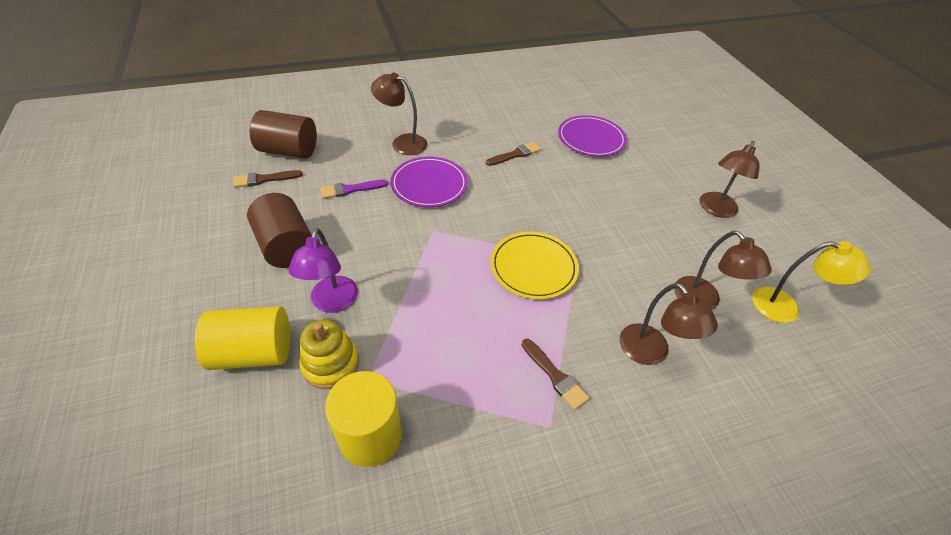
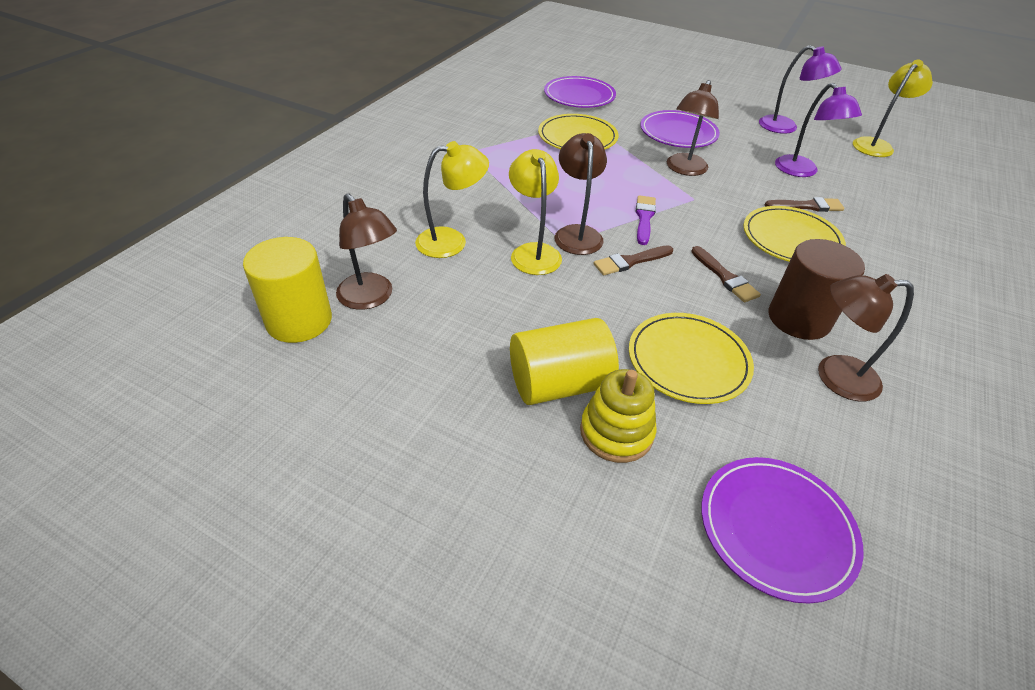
brown cylinder: [247,193,312,268] [250,110,317,159] = 2 -> [769,239,865,340] = 1
purple lamp: [289,228,358,313] = 1 -> [759,45,842,134] [775,83,862,177] = 2
purple plate: [390,157,468,207] [558,115,627,157] = 2 -> [544,76,616,108] [640,110,720,148] [701,457,864,604] = 3
yellow lamp: [752,241,871,323] = 1 -> [415,141,489,258] [509,149,562,275] [853,60,933,157] = 3
yellow plate: [491,232,579,299] = 1 -> [538,114,618,149] [629,313,754,404] [744,206,846,262] = 3

